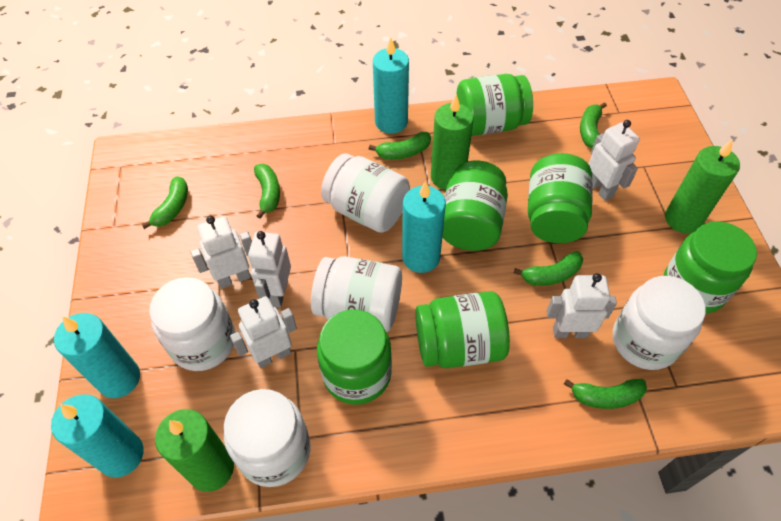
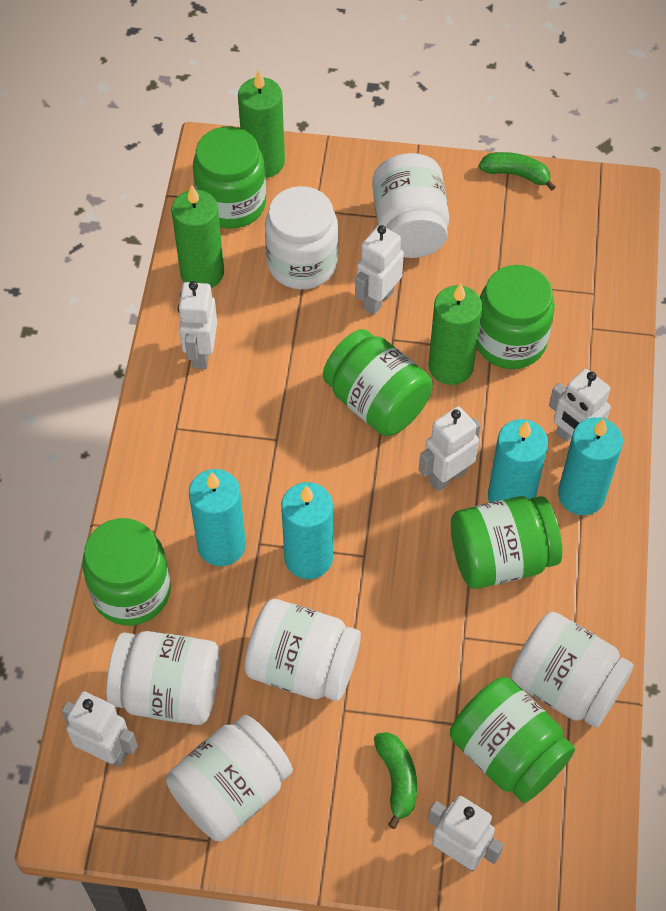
green banana: [142,176,188,229] [254,164,280,219] [369,132,431,160] [514,251,583,286] [564,379,647,409] [580,102,607,148] = 6 -> [374,732,417,829] [479,152,556,191] = 2
white jar: [149,277,235,371] [224,389,310,487] [311,256,402,332] [321,153,410,233] [613,276,706,370] = 5 -> [106,631,220,725] [166,715,293,842] [244,599,361,701] [265,186,338,289] [372,153,449,258] [511,612,634,728] = 6
white robot: [190,216,252,289] [230,296,297,368] [248,231,291,308] [546,273,617,338] [589,120,640,201] = 5 -> [62,691,138,767] [178,281,217,369] [355,225,404,315] [419,406,481,492] [428,796,504,872] [549,369,611,442] = 6

